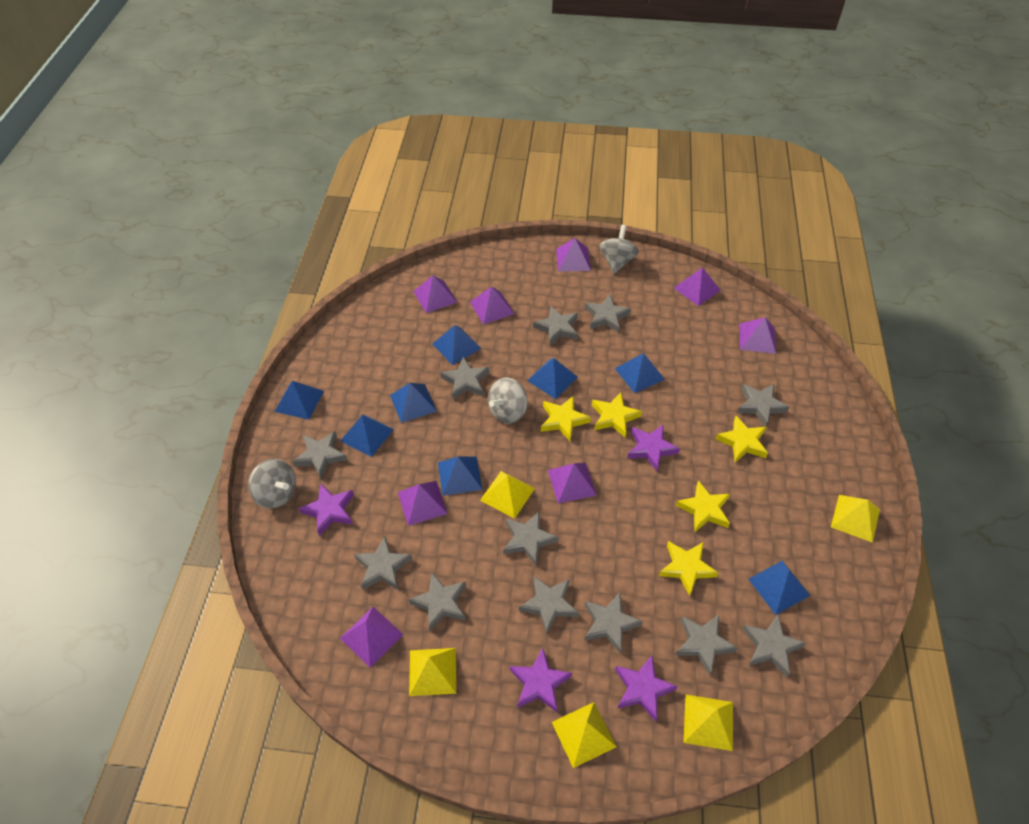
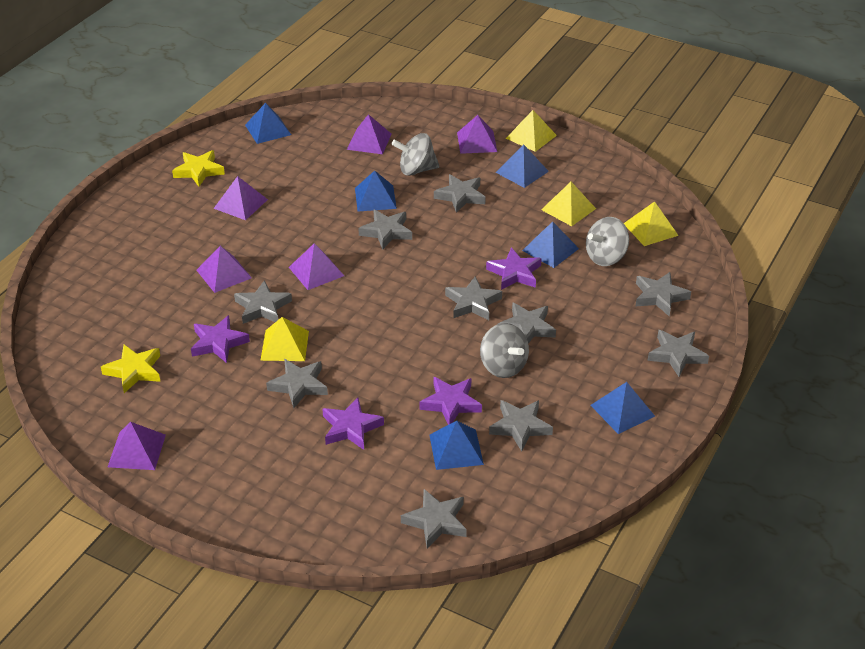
blue pyramid: [275,381,324,420] [340,414,394,457] [390,383,437,423] [433,325,481,365] [438,457,483,496] [527,358,578,399] [615,353,665,393] [749,561,810,615] = 8 -> [245,103,291,144] [355,170,397,211] [429,421,484,470] [495,144,549,188] [522,221,579,268] [590,382,655,434] = 6
grey star: [292,431,347,479] [354,536,412,590] [409,572,466,631] [440,357,489,399] [503,512,558,565] [519,576,579,634] [533,306,578,345] [584,593,643,654] [585,294,631,333] [675,615,738,675] [737,384,789,427] [742,615,806,677] = 12 -> [234,280,292,324] [266,359,328,409] [358,210,412,250] [401,489,467,549] [434,174,486,213] [445,277,502,320] [489,400,553,452] [498,302,556,344] [635,272,691,316] [648,330,709,377] = 10
purple pyramid: [340,607,404,668] [398,481,448,526] [413,275,457,313] [470,286,514,325] [548,462,597,504] [556,238,591,272] [674,267,721,306] [740,317,776,354] = 8 -> [108,422,166,470] [197,246,252,293] [213,176,268,220] [289,243,344,290] [347,114,391,154] [457,115,497,154] = 6
yellow pyramid: [409,648,456,696] [480,471,535,519] [552,702,617,768] [684,694,733,751] [831,495,880,543] = 5 -> [260,317,309,361] [506,110,557,152] [541,182,596,226] [624,201,679,246] = 4
yellow star: [541,396,591,441] [592,392,642,437] [659,541,718,596] [676,480,730,532] [716,416,768,462] = 5 -> [101,344,160,393] [172,150,225,187] = 2

